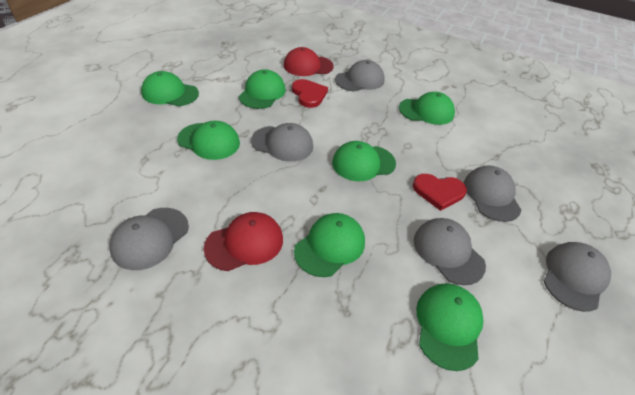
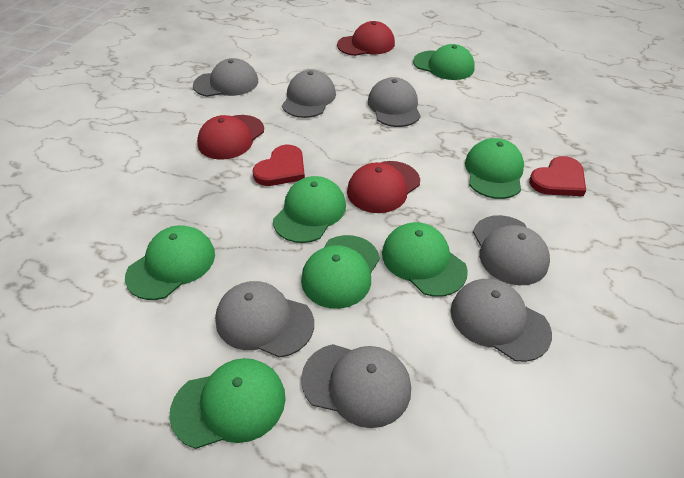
grey cap: [110,208,189,270] [251,123,313,162] [335,60,385,91] [414,218,486,285] [464,165,521,222] [544,242,611,312] = 6 -> [193,58,258,97] [215,281,314,358] [282,70,336,118] [301,344,411,428] [368,77,421,127] [451,279,552,362] [473,215,550,285] = 7
red cap: [204,212,283,271] [283,47,334,76] = 2 -> [197,115,264,160] [337,21,395,56] [347,161,420,213] = 3

